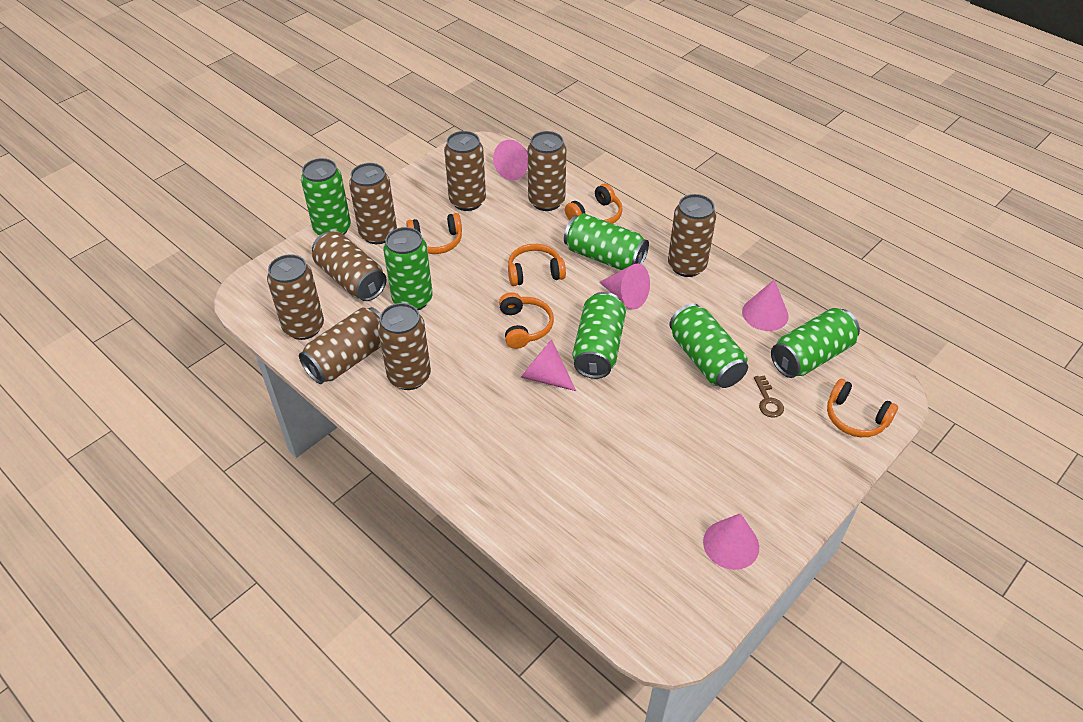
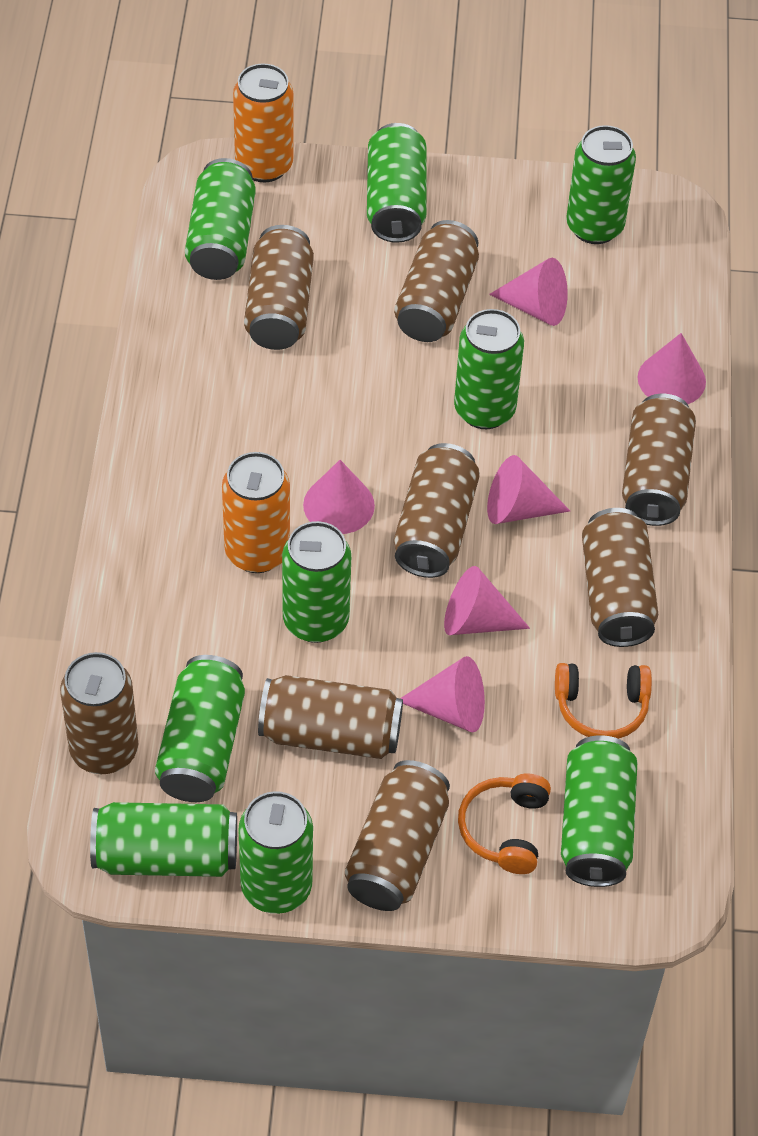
brown key: [754,376,784,418] = 1 -> none = 0
green can: [301,158,351,236] [383,227,433,310] [564,213,649,270] [573,292,626,379] [669,303,748,388] [771,308,860,378] = 6 -> [90,802,237,877] [155,655,245,802] [185,158,256,280] [238,791,313,914] [282,521,351,643] [367,123,427,243] [454,309,524,429] [561,735,637,887] [566,125,636,244] = 9
orange can: none = 0 -> [222,452,290,573] [233,63,294,182] = 2
orange headphones: [406,213,462,254] [499,292,554,349] [508,244,566,286] [565,184,623,224] [827,379,898,437] = 5 -> [458,773,551,874] [555,663,652,739] = 2
pink cone: [493,140,528,181] [521,339,576,391] [599,263,650,309] [703,513,759,570] [742,279,789,331] = 5 -> [303,460,375,534] [400,656,485,733] [444,566,530,635] [487,455,570,524] [489,258,568,326] [638,333,706,404] = 6

